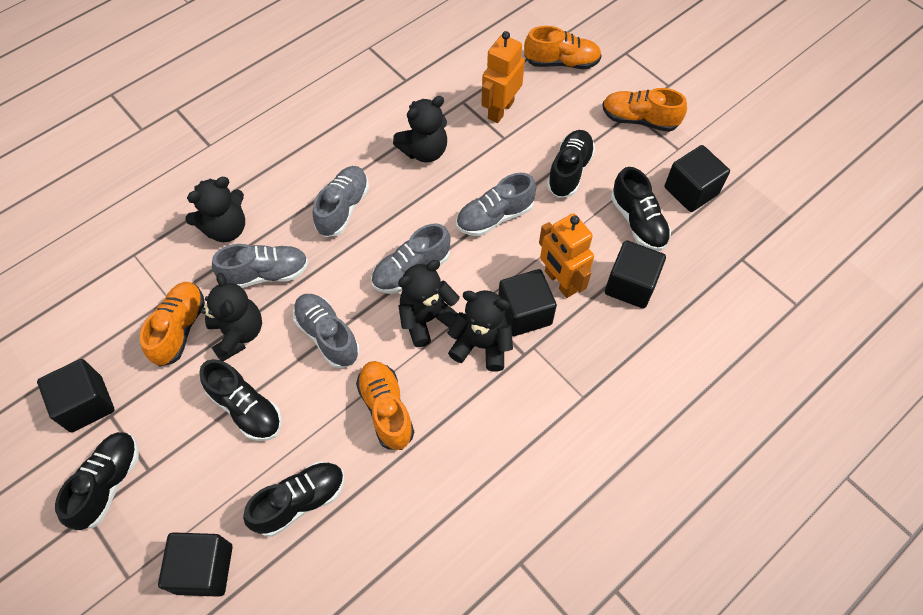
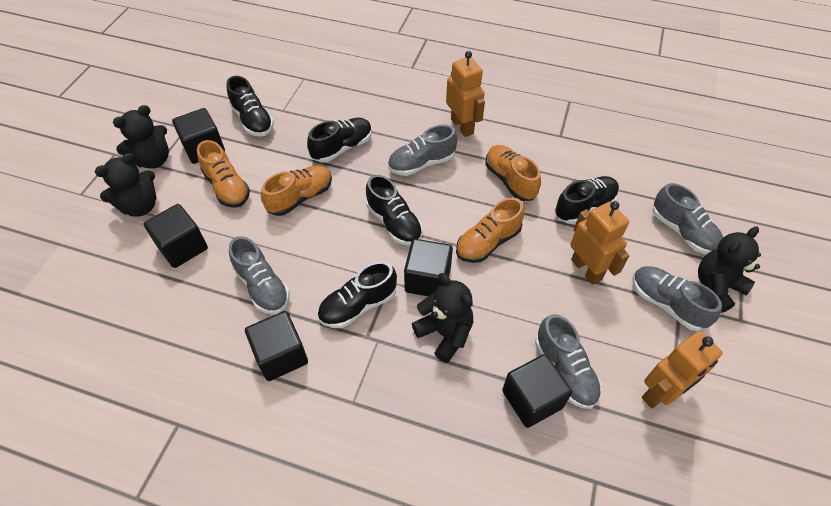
black teddy bear: [186,177,245,242] [201,273,262,361] [393,96,447,162] [398,260,460,347] [447,290,513,372] = 5 -> [95,153,156,217] [113,105,169,169] [412,273,473,363] [698,227,761,313] = 4
orange robot: [481,31,525,123] [539,213,594,298] = 2 -> [446,51,485,137] [570,201,629,285] [642,331,723,408] = 3

